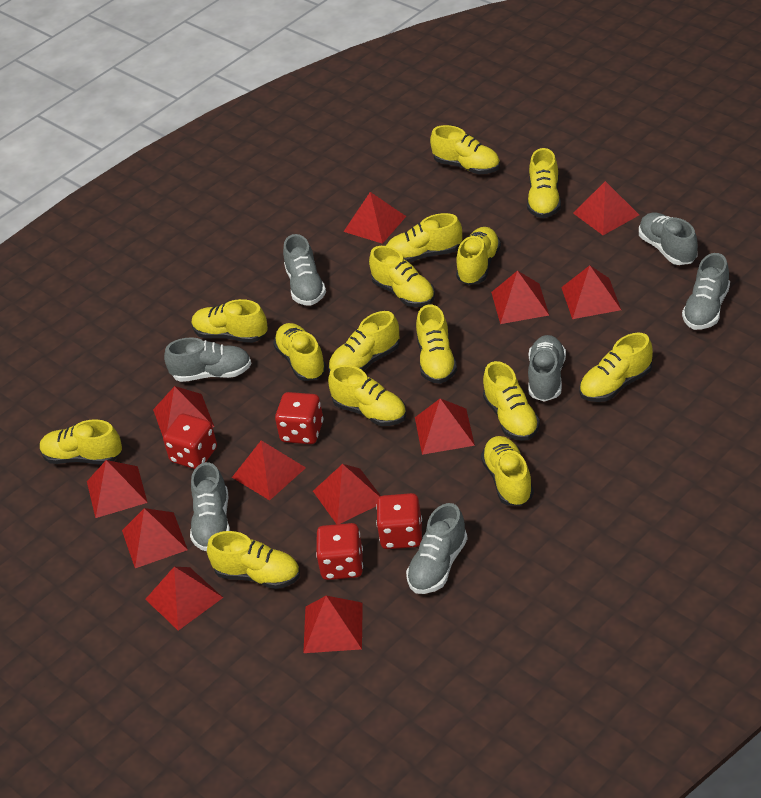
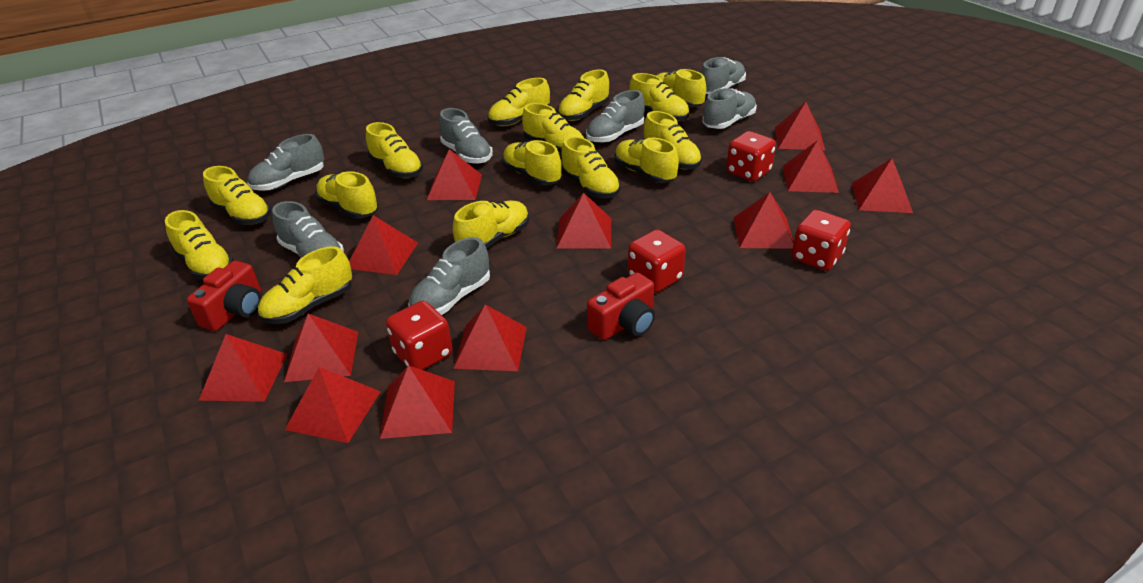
red camera: none = 0 -> [187,261,261,331] [587,272,655,340] = 2

